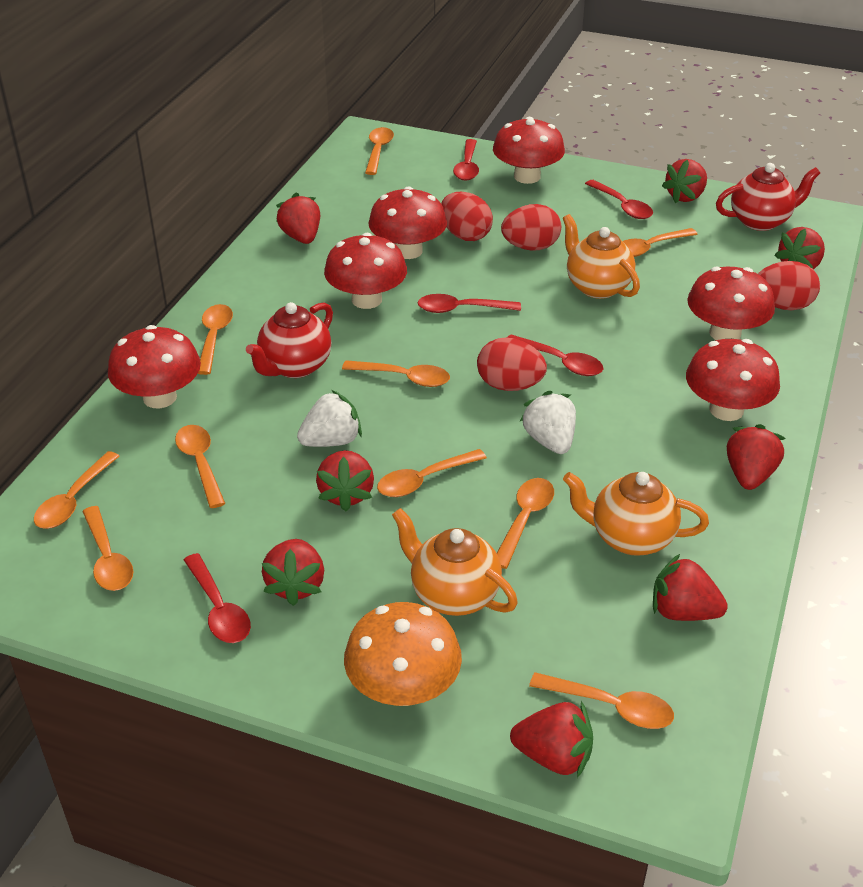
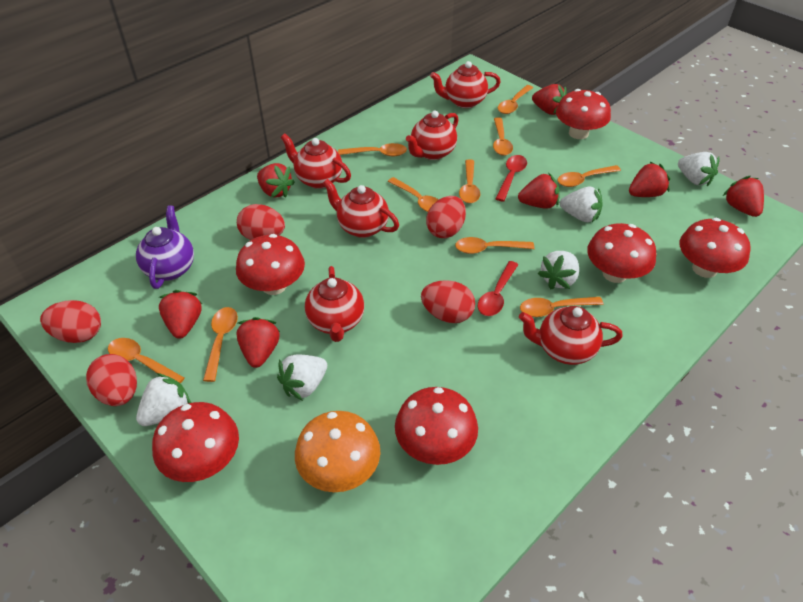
orange teapot: [392,508,518,616] [563,214,640,299] [563,472,709,556] = 3 -> none = 0
purple teapot: none = 0 -> [136,205,194,289] = 1
red egg: [441,192,493,241] [477,337,547,391] [501,204,561,251] [758,261,820,310] = 4 -> [40,300,101,343] [86,354,137,406] [237,204,285,240] [421,280,475,323] [426,196,466,238] = 5
red spoon: [184,553,251,643] [418,294,521,313] [453,139,479,181] [507,334,603,376] [585,180,653,219] = 5 -> [478,261,518,316] [495,155,527,202] = 2
red strawberry: [262,539,324,606] [276,193,320,244] [316,450,374,511] [510,701,593,778] [653,554,728,621] [662,159,707,203] [727,424,785,490] [774,227,825,269] = 8 -> [159,290,202,339] [236,317,280,368] [257,163,295,198] [518,173,560,209] [532,84,567,115] [629,162,671,197] [723,176,764,217] = 7
red teapot: [246,302,333,378] [716,163,820,231] = 2 -> [281,134,351,189] [305,266,364,342] [323,179,399,238] [406,111,458,160] [430,61,501,108] [519,306,623,365] = 6
white strawberry: [297,390,362,447] [520,391,576,454] = 2 -> [136,373,191,426] [277,355,327,401] [538,251,579,289] [560,187,603,222] [678,152,720,186] = 5

